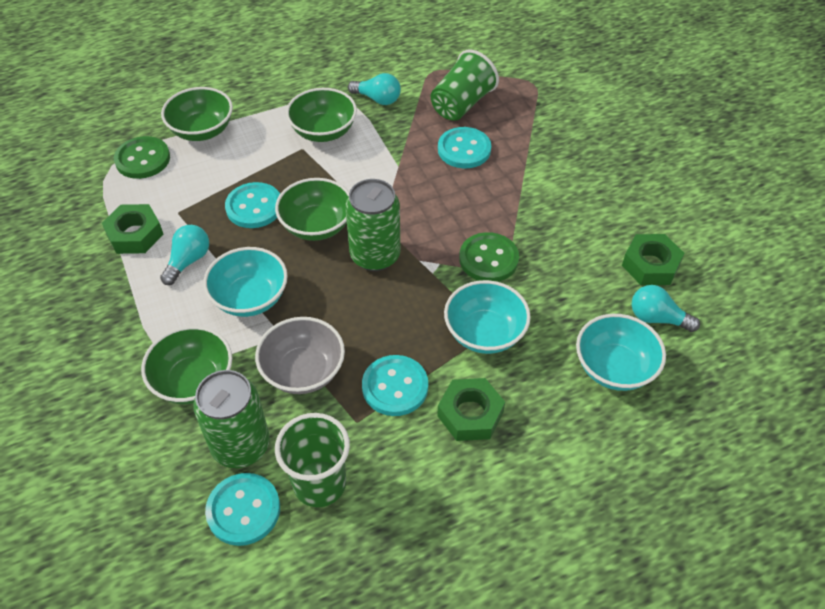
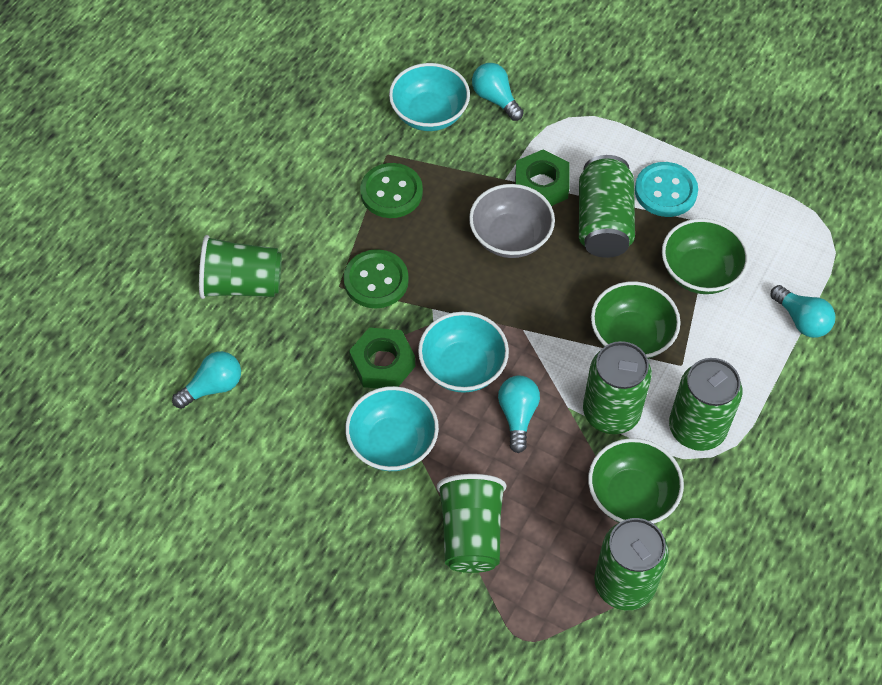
green bowl: [141,326,232,404] [161,87,233,141] [275,178,349,241] [286,88,357,142] = 4 -> [588,438,684,524] [591,281,681,359] [662,218,749,294] = 3
green can: [193,370,270,468] [345,179,401,271] = 2 -> [579,155,635,258] [583,341,652,434] [594,518,669,610] [669,358,742,451] = 4
green nut: [102,204,164,254] [437,378,505,441] [622,234,685,285] = 3 -> [349,327,415,389] [515,150,570,206] = 2
turquoise button: [205,473,280,546] [225,182,280,228] [362,355,428,416] [438,127,491,168] = 4 -> [635,162,698,217] = 1
turquoise light bulb: [160,225,209,285] [348,73,401,105] [632,285,700,332] = 3 -> [172,351,241,409] [472,63,524,121] [498,376,540,453] [771,285,835,338] = 4

